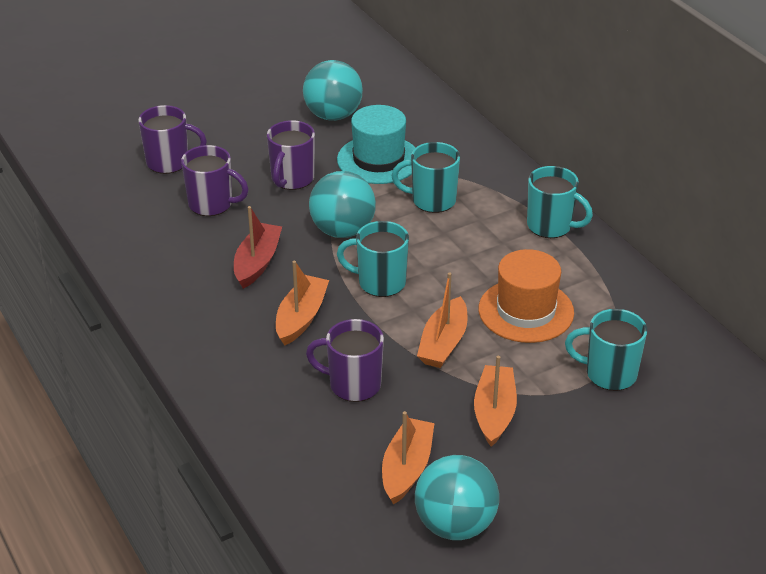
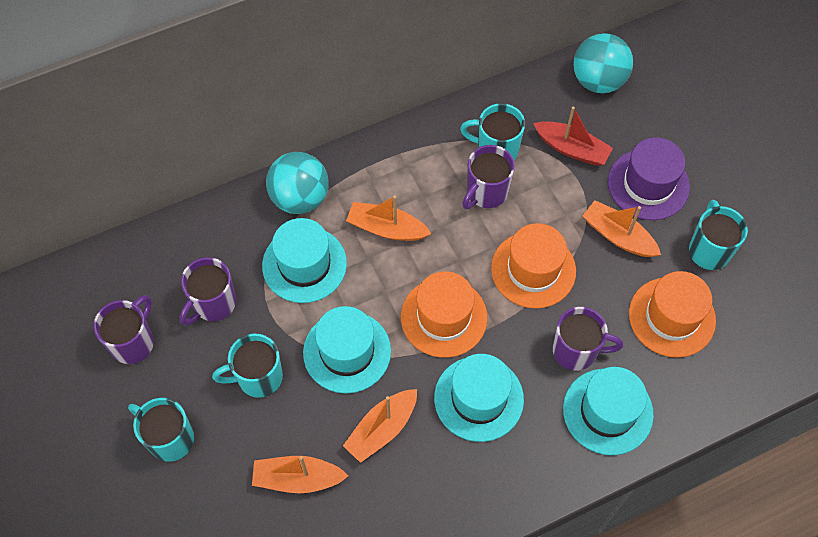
orange hat: [479,249,574,343] = 1 -> [401,271,487,358] [491,223,576,308] [629,271,716,358] = 3
purple hat: none = 0 -> [608,137,690,220] = 1
turquoise ball: [303,60,363,121] [309,171,376,238] [415,455,499,540] = 3 -> [266,152,329,214] [573,33,633,93] = 2
turquoise hat: [337,105,416,184] = 1 -> [262,218,347,303] [303,306,391,393] [434,354,524,442] [563,367,654,455] = 4

